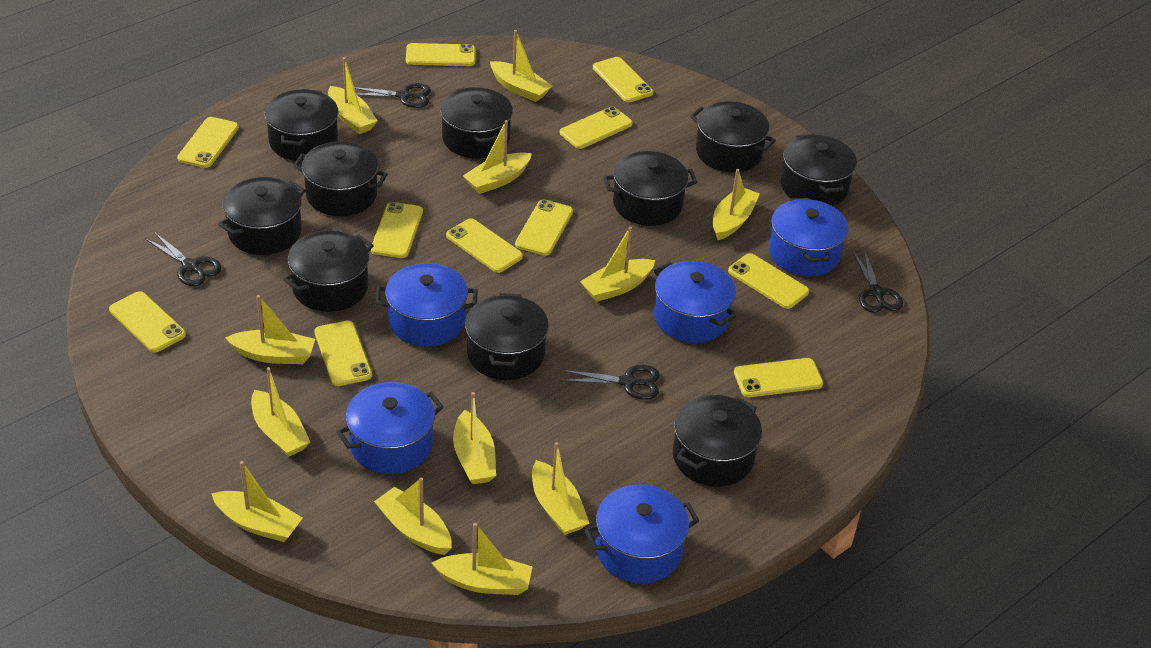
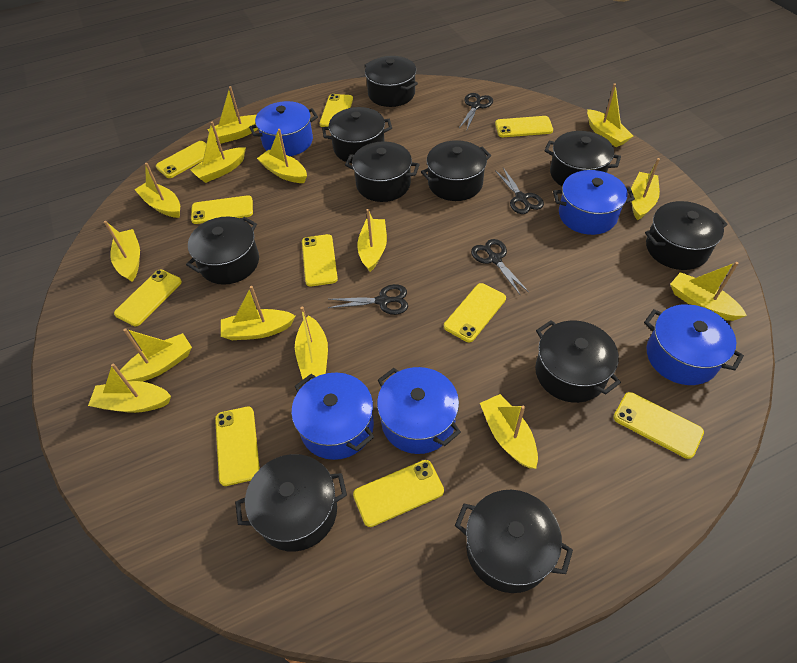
yellow boat: [211,461,303,542] [225,295,315,364] [251,367,310,457] [328,57,377,134] [374,478,452,555] [432,523,533,595] [453,392,496,484] [463,120,532,194] [490,30,552,102] [532,442,589,535] [580,227,655,302] [713,169,760,240] = 12 -> [88,363,171,413] [104,221,140,282] [120,328,192,382] [134,163,180,218] [190,121,246,183] [207,86,258,144] [221,286,296,340] [257,129,307,183] [295,307,328,380] [357,209,387,272] [480,394,538,469] [587,83,633,147] [631,158,660,221] [670,262,747,321] = 14
yellow phone: [109,291,186,353] [177,117,239,168] [314,321,372,386] [371,202,423,258] [406,43,475,66] [446,218,523,273] [515,200,573,256] [560,106,633,149] [593,57,653,102] [728,253,809,309] [734,358,823,397] = 11 -> [114,270,182,326] [156,141,206,178] [191,195,253,224] [215,407,260,486] [302,234,338,286] [320,94,353,127] [353,460,444,527] [444,283,506,342] [495,116,553,137] [613,392,704,459] = 10

